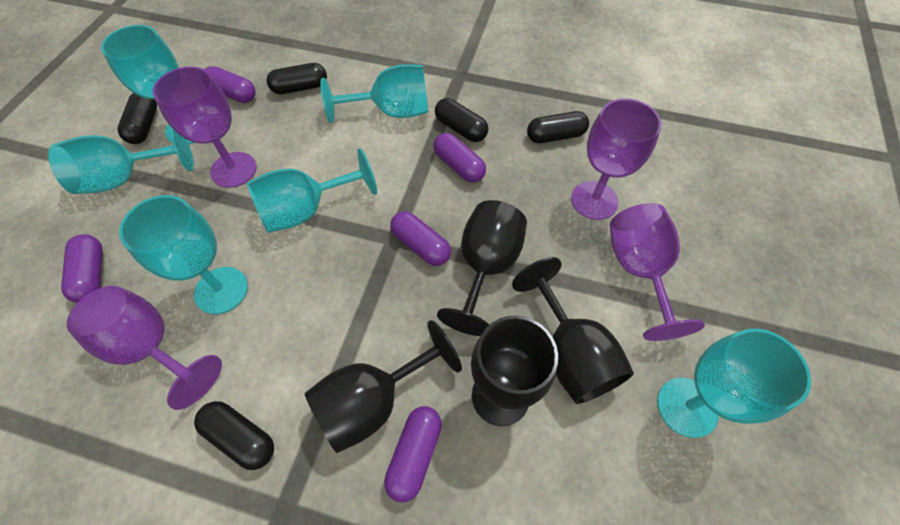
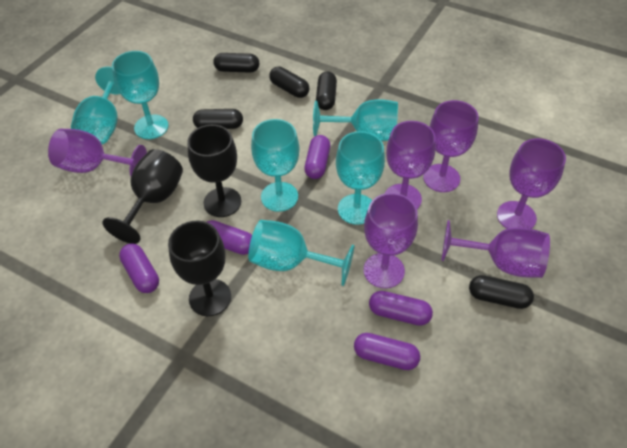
black goblet: [305,320,462,453] [437,200,527,336] [471,315,558,426] [512,257,634,404] = 4 -> [102,149,183,244] [168,221,231,316] [187,125,241,217] = 3
purple goblet: [67,286,222,410] [153,66,257,188] [571,98,662,220] [610,203,705,341] = 4 -> [48,129,147,176] [364,193,418,288] [385,121,436,209] [423,100,479,192] [442,220,550,278] [497,138,566,229] = 6

